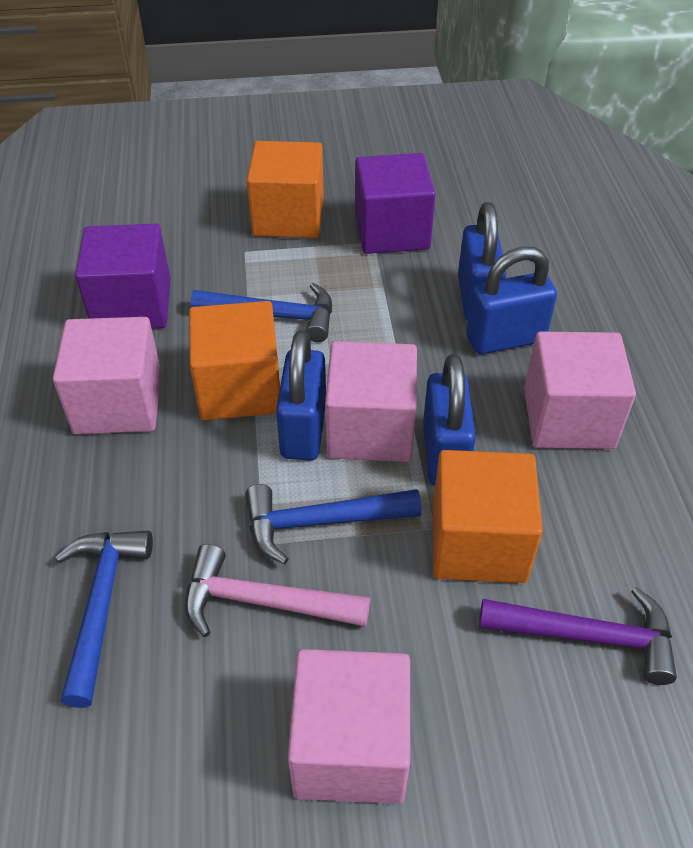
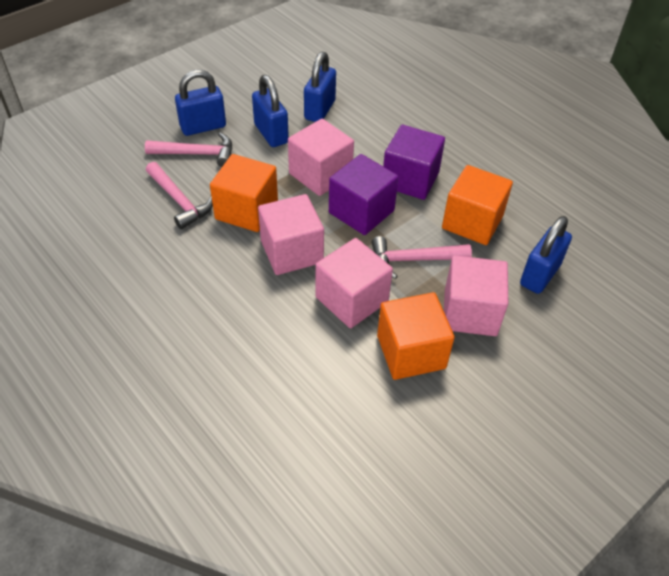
blue hammer: [55,531,153,708] [190,283,332,342] [245,484,422,564] = 3 -> none = 0
pink hammer: [185,544,370,637] = 1 -> [145,133,232,167] [146,162,213,229] [372,236,472,279] = 3
purple hammer: [479,587,677,685] = 1 -> none = 0

